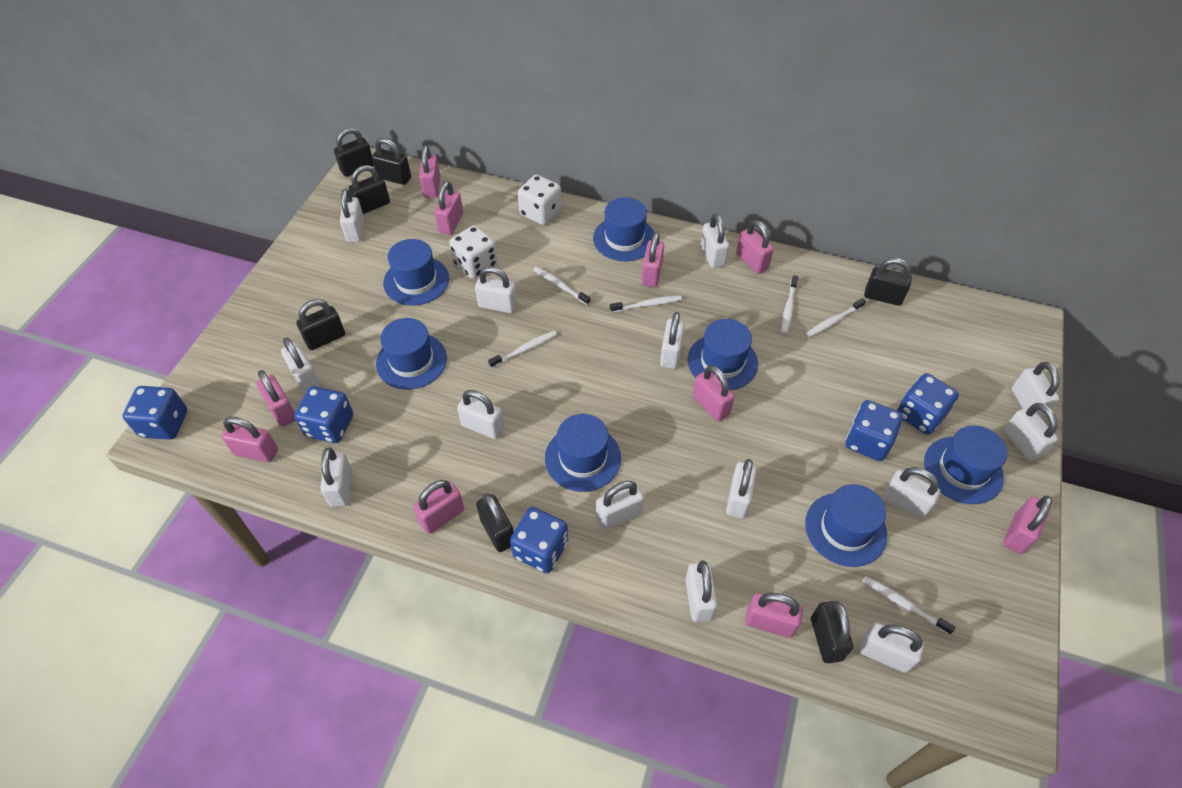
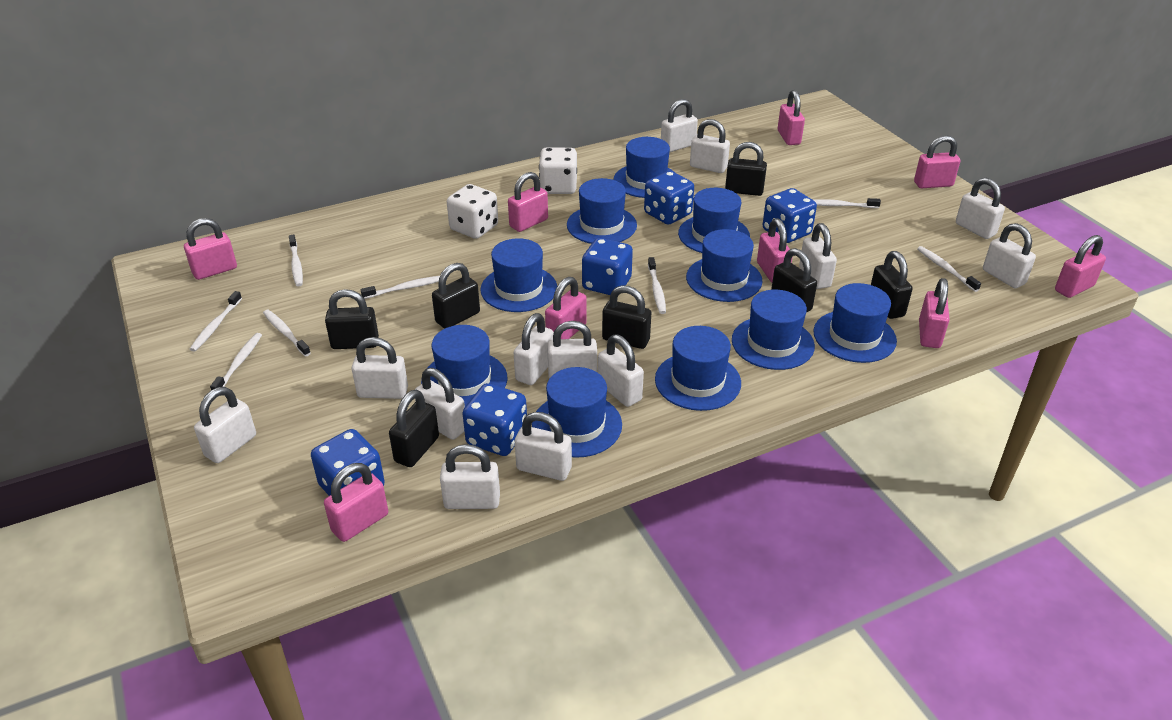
blue hat: [376,318,447,390] [383,239,449,306] [545,414,621,492] [593,197,655,261] [687,319,758,390] [805,484,887,567] [924,426,1007,504] = 7 -> [421,325,507,406] [480,238,557,312] [532,367,622,458] [567,178,637,244] [614,137,675,198] [655,326,741,411] [678,188,750,253] [686,229,762,302] [732,290,815,370] [813,283,897,363] = 10
pink padlock: [222,417,278,462] [256,370,295,427] [413,480,464,534] [419,145,440,198] [434,181,463,235] [641,232,664,287] [693,365,735,421] [736,220,774,274] [745,593,803,638] [1003,496,1052,554] = 10 -> [184,218,237,280] [324,463,388,542] [508,172,548,232] [545,277,587,339] [757,218,792,283] [778,90,805,145] [914,135,960,188] [919,278,950,348] [1055,235,1106,298] = 9
white padlock: [281,338,320,393] [320,448,352,507] [340,189,364,242] [457,390,504,439] [475,267,517,313] [596,481,644,530] [660,312,685,369] [685,561,717,622] [701,214,729,268] [726,459,757,519] [860,623,924,673] [882,467,941,519] [1004,403,1058,461] [1011,362,1060,418] = 14 -> [194,387,256,463] [352,337,408,399] [415,368,465,440] [440,444,500,509] [514,313,554,385] [515,412,572,481] [547,321,597,379] [598,335,644,407] [661,99,698,152] [690,119,730,173] [799,223,837,289] [956,178,1005,239] [983,223,1036,288] = 13
white toothbrush: [488,331,557,368] [533,267,590,305] [610,295,682,313] [781,275,798,334] [806,298,866,337] [862,576,955,635] = 6 -> [190,291,242,351] [210,333,262,390] [263,310,311,356] [289,235,303,287] [361,276,440,299] [648,257,666,314] [814,198,881,208] [917,246,981,292] = 8

